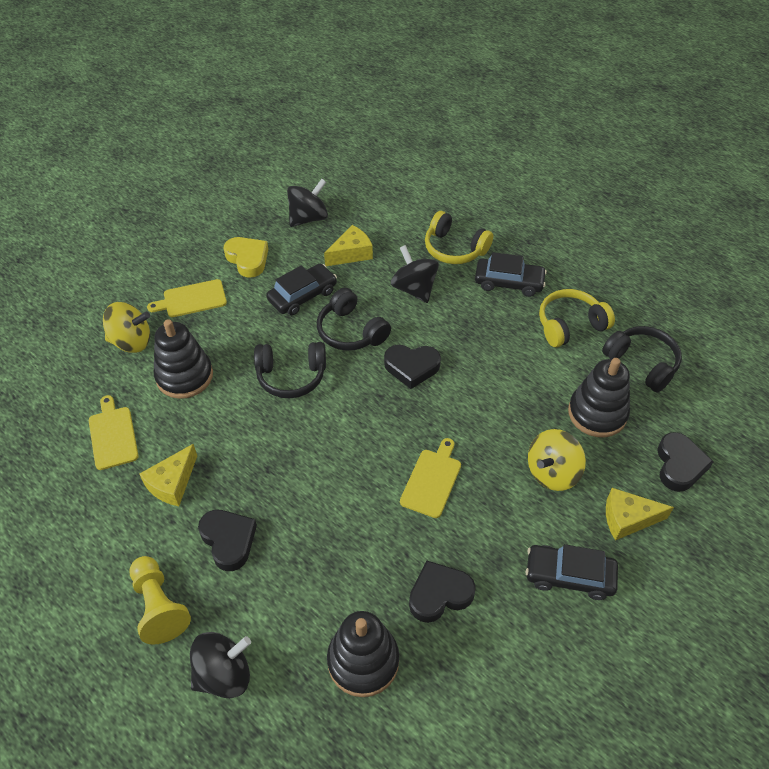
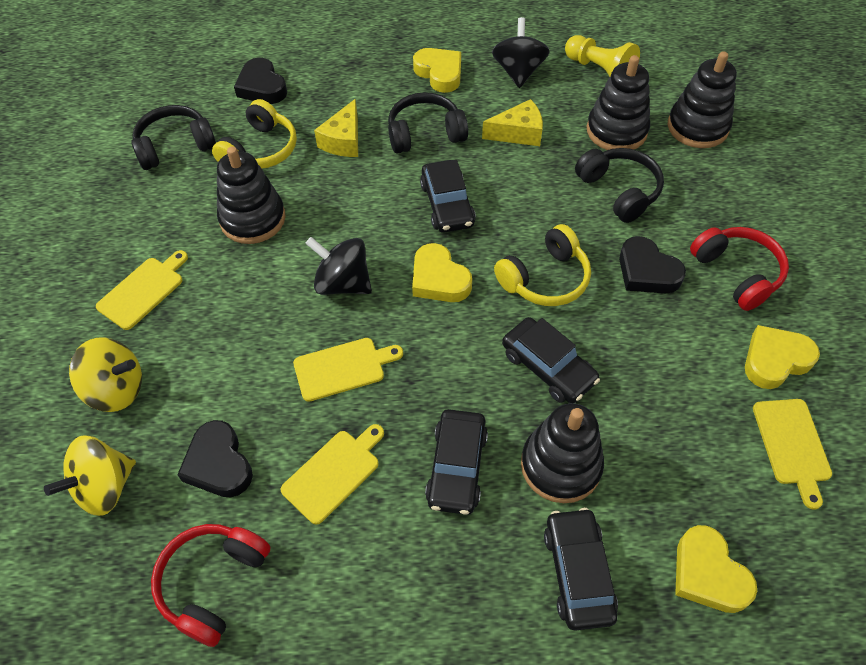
black car: [266,264,337,315] [475,252,547,297] [525,544,618,600] = 3 -> [420,160,476,233] [425,409,488,515] [502,317,600,403] [544,508,618,631] = 4
black heart: [198,510,257,571] [384,345,441,389] [409,561,476,623] [657,432,714,492] = 4 -> [177,420,253,497] [234,58,287,104] [619,236,686,293] = 3
black spinning top: [190,632,251,698] [287,179,328,227] [391,245,439,303] = 3 -> [305,237,372,295] [492,17,549,88] = 2
black stacking toy: [154,319,213,399] [327,611,399,697] [568,358,630,437] = 3 -> [217,146,286,244] [521,403,604,503] [587,55,650,150] [668,51,737,148] = 4
red headphones: none = 0 -> [151,524,271,647] [690,227,789,311] = 2
yellow cheese: [140,444,197,506] [324,225,373,266] [606,488,674,540] = 3 -> [314,99,358,157] [482,99,543,146] = 2
yellow cutting board: [89,395,139,470] [147,279,227,317] [400,438,461,518] = 3 -> [96,250,188,330] [281,424,384,525] [293,338,403,402] [753,399,832,510] = 4
yellow heart: [224,237,268,278] = 1 -> [412,243,472,302] [413,48,461,93] [675,525,757,613] [745,325,820,389] = 4

